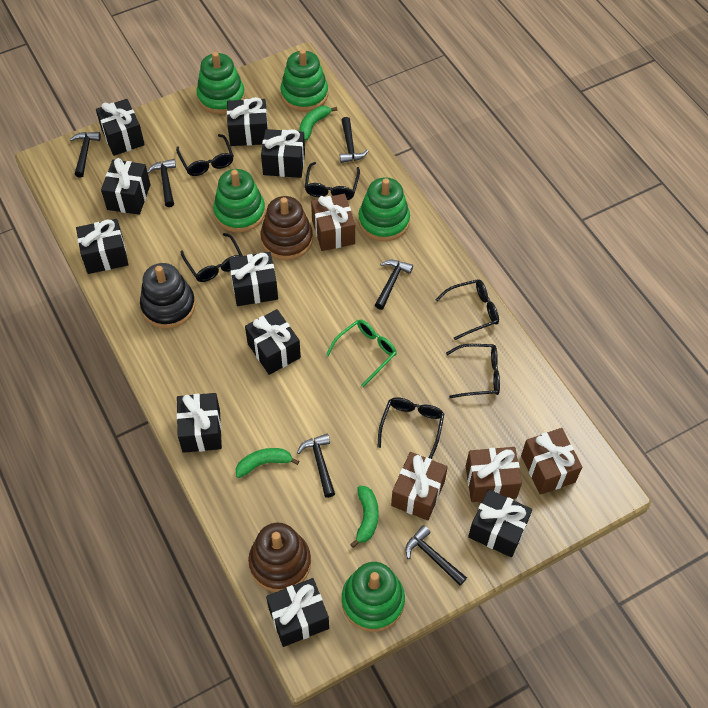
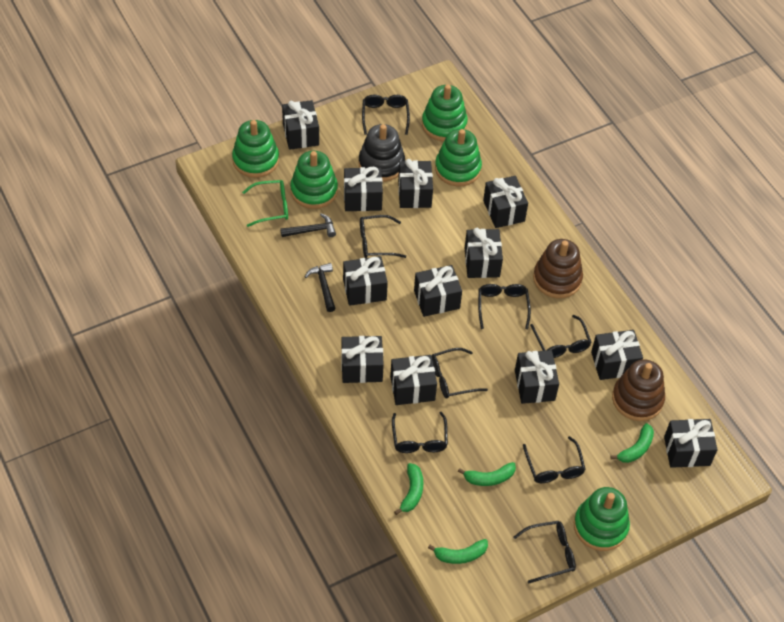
black gift: [76,219,128,274] [96,99,145,156] [101,158,151,215] [177,393,222,453] [227,97,268,146] [229,252,278,306] [245,309,301,375] [261,129,305,178] [266,578,329,647] [468,489,532,557] = 10 -> [282,100,319,150] [341,336,384,383] [343,256,388,306] [344,167,383,211] [390,355,437,405] [398,159,433,208] [414,265,462,317] [465,228,503,278] [483,176,528,228] [515,350,559,404] [591,330,643,380] [664,419,718,468] = 12
black glasses: [176,134,234,176] [180,233,243,282] [305,162,360,200] [378,397,444,459] [436,279,499,340] [446,344,500,398] = 6 -> [360,215,406,258] [362,95,410,135] [392,412,448,453] [432,348,488,399] [478,284,531,329] [513,521,576,583] [523,436,585,483] [530,315,592,358] = 8
black hammer: [70,132,101,178] [147,159,176,207] [297,434,335,498] [340,117,368,163] [375,260,413,310] [405,525,467,586] = 6 -> [280,213,336,237] [305,263,336,312] = 2
brown gift: [311,194,355,251] [391,452,448,521] [465,447,522,502] [521,428,582,495] = 4 -> none = 0
green banana: [236,448,299,478] [299,106,337,140] [350,486,379,548] = 3 -> [394,463,423,515] [428,539,488,564] [458,462,516,486] [610,423,654,463] = 4

